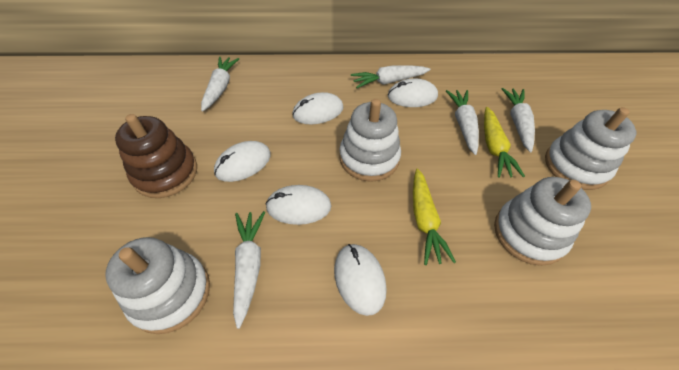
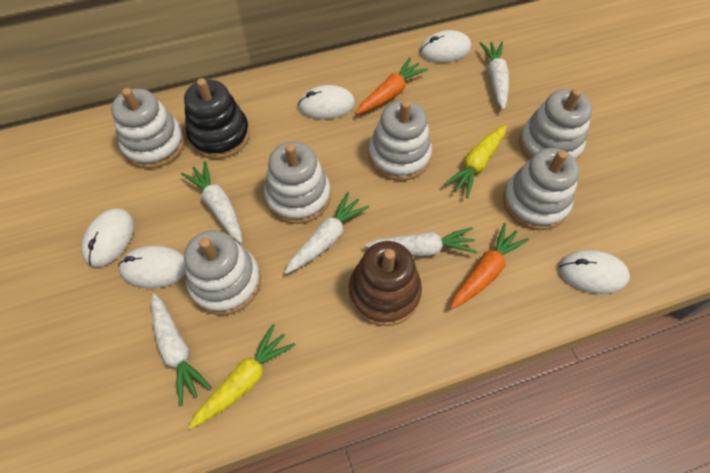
black stacking toy: none = 0 -> [184,78,250,159] = 1
orange carrot: none = 0 -> [356,58,428,114] [450,223,529,309] = 2
white stacking toy: [105,237,210,334] [339,99,401,182] [494,177,591,266] [545,107,636,190] = 4 -> [111,88,185,169] [184,230,261,315] [264,142,331,224] [369,100,432,181] [503,148,580,230] [519,88,592,161] = 6

